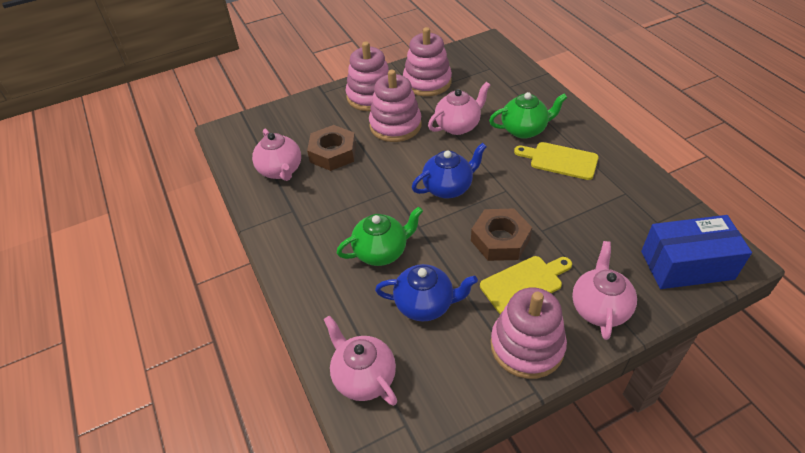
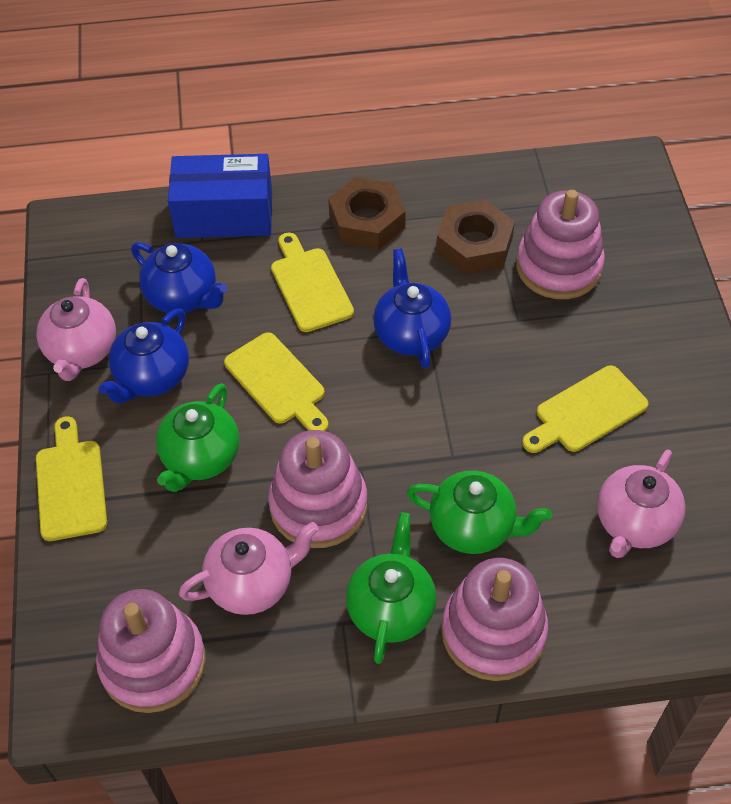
blue teapot: [375,264,478,322] [412,143,487,198] = 2 -> [99,309,189,404] [131,242,227,313] [373,248,451,369] = 3
green teapot: [337,207,423,266] [489,92,567,139] = 2 -> [156,383,240,492] [346,512,436,664] [407,471,552,554] = 3
pink teapot: [252,129,301,181] [324,316,397,406] [428,82,490,135] [572,241,637,340] = 4 -> [36,278,116,381] [179,522,319,615] [597,450,686,558] = 3
yellow cutting board: [480,256,572,314] [514,142,599,180] = 2 -> [36,416,107,541] [224,332,329,431] [271,233,354,332] [522,365,648,453] = 4

